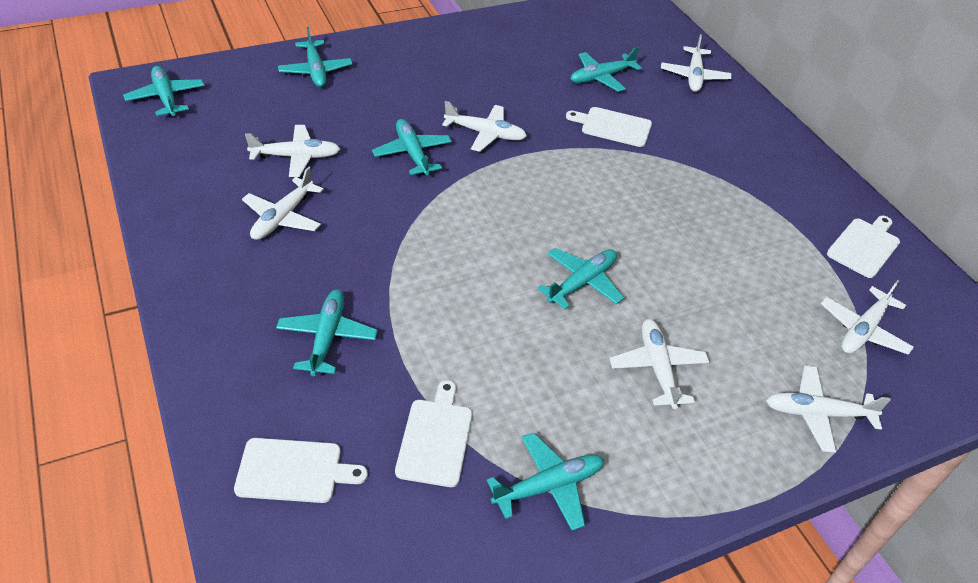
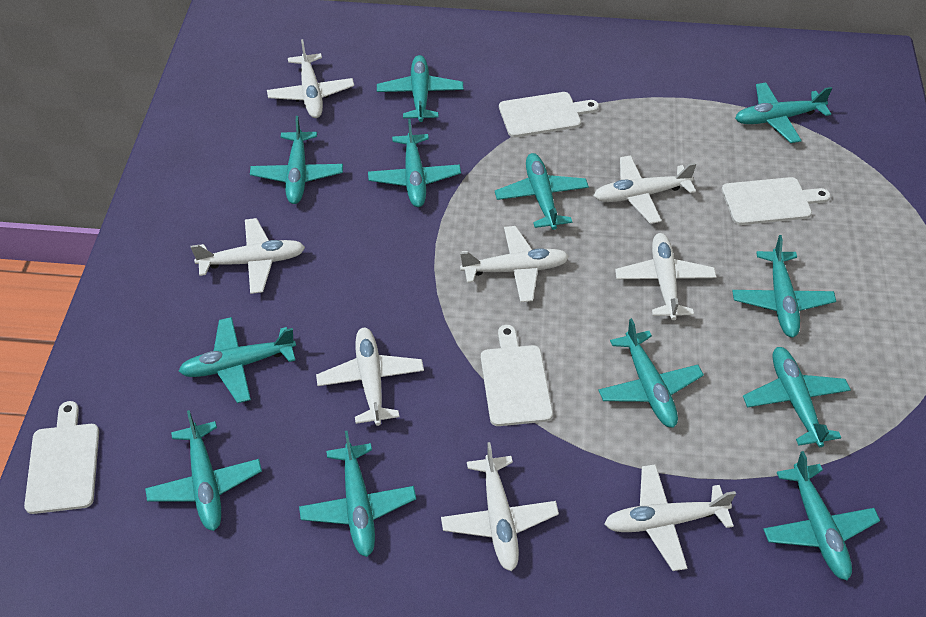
turquoise plane: [123,66,204,116] [276,290,378,376] [278,27,353,87] [372,119,452,176] [487,433,604,531] [537,248,624,310] [571,47,642,92] = 7 -> [145,410,262,531] [179,317,296,403] [250,116,343,204] [299,430,416,557] [368,119,461,207] [377,55,464,122] [495,153,589,230] [598,318,704,428] [732,235,836,337] [735,83,832,143] [743,347,851,447] [763,451,880,581] = 12
white plane: [242,167,324,240] [245,125,340,177] [442,101,527,152] [609,319,709,409] [661,34,731,92] [766,366,891,453] [821,280,914,355] = 7 -> [191,218,305,294] [267,39,354,118] [316,328,424,426] [441,442,559,571] [460,226,569,302] [594,155,696,224] [604,464,736,571] [615,233,717,320] = 8

